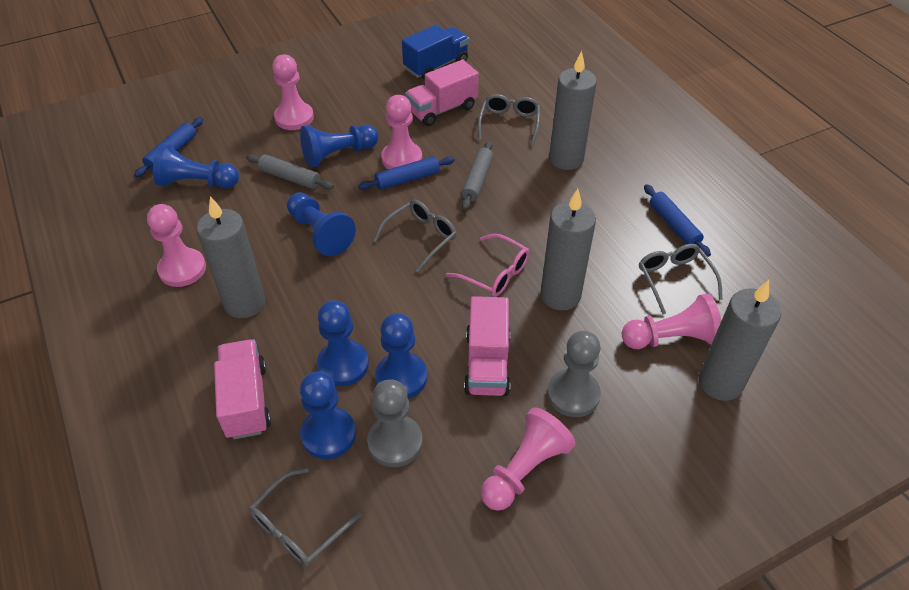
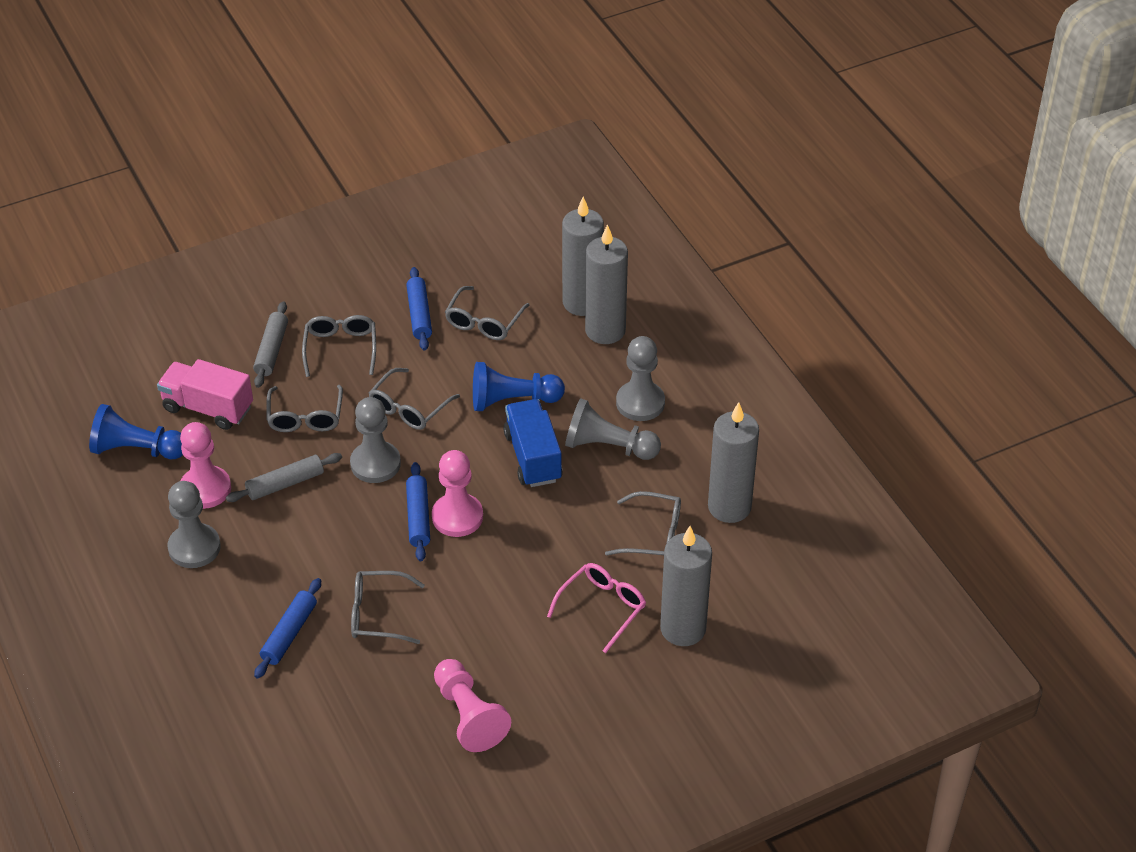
blue pawn: [153,143,239,188] [287,192,356,256] [300,124,379,168] [300,372,356,459] [317,300,369,386] [375,313,427,398] = 6 -> [89,404,183,459] [473,362,565,411] = 2
grey glasses: [249,468,361,566] [373,200,456,272] [478,94,540,146] [639,244,723,314] = 4 -> [267,385,343,432] [302,315,376,377] [351,571,425,644] [369,368,460,430] [445,286,530,340] [605,491,681,555] = 6
grey pawn: [367,380,423,467] [547,331,601,417] = 2 -> [167,481,221,568] [350,397,401,483] [565,398,661,460] [616,336,665,421] = 4
pink pawn: [147,204,206,287] [272,55,314,130] [381,95,422,169] [481,407,576,511] [622,293,722,349] = 5 -> [180,422,231,509] [432,450,483,537] [434,659,511,752] = 3
pink truck: [214,339,271,439] [405,60,479,126] [464,296,510,396] = 3 -> [157,359,253,430] = 1

